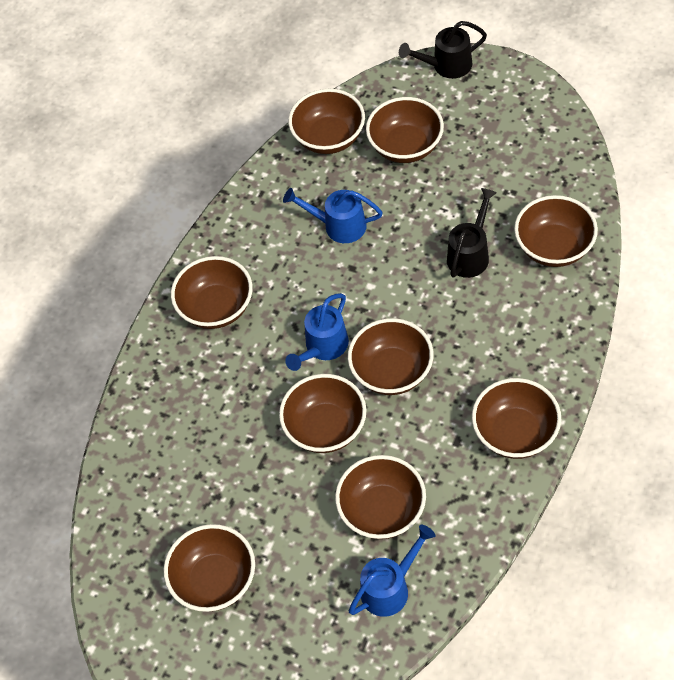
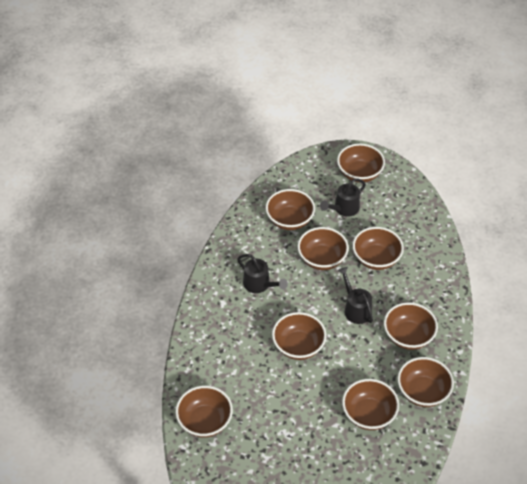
black watering can: [399,21,487,79] [447,188,497,278] = 2 -> [237,254,288,293] [320,178,366,217] [338,267,373,324] = 3
blue watering can: [283,188,383,243] [285,293,349,371] [349,525,436,617] = 3 -> none = 0

